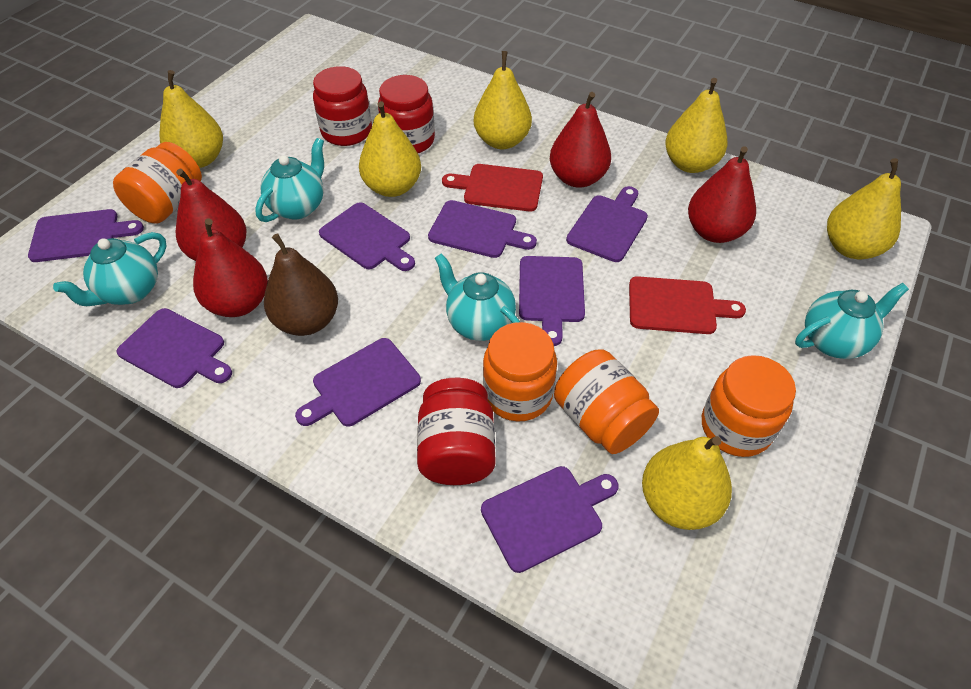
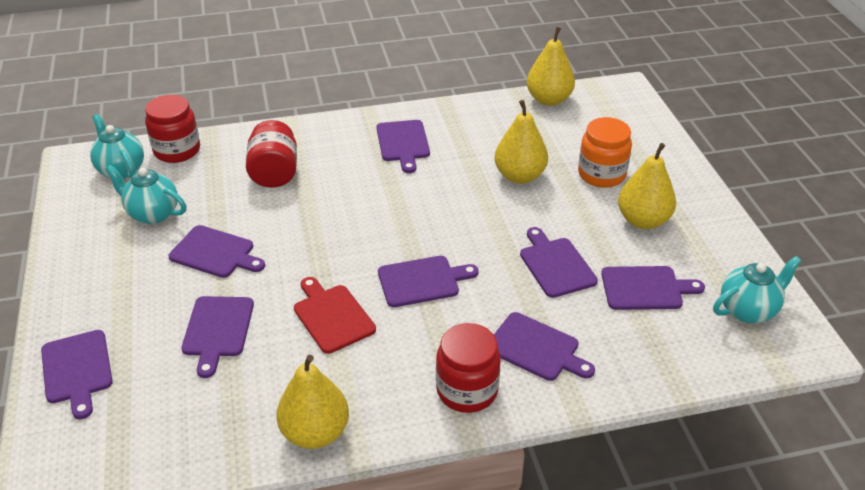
brown pear: [264,233,338,336] = 1 -> none = 0
orange jar: [113,142,202,224] [483,322,557,422] [554,349,659,454] [702,355,796,457] = 4 -> [578,117,632,188] = 1
red cutting board: [442,164,543,211] [629,276,746,334] = 2 -> [294,277,376,354] = 1
red pear: [176,169,246,261] [193,218,268,317] [550,92,611,188] [688,146,756,243] = 4 -> none = 0
turquoise teapot: [53,232,167,306] [255,138,324,222] [435,253,520,341] [795,283,909,359] = 4 -> [90,114,144,179] [105,165,186,224] [713,256,801,323] = 3
yellow pear: [159,70,223,168] [359,101,421,197] [474,51,532,149] [642,436,732,530] [665,78,728,173] [827,158,901,259] = 6 -> [276,355,349,449] [495,100,548,184] [527,27,575,106] [618,143,676,229] = 4

